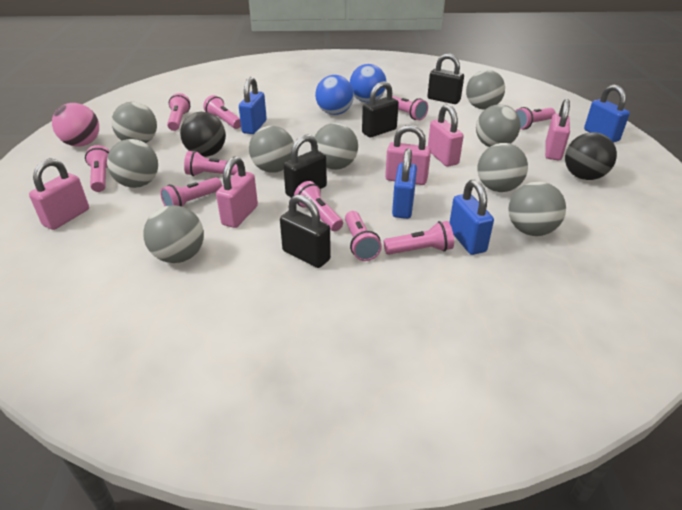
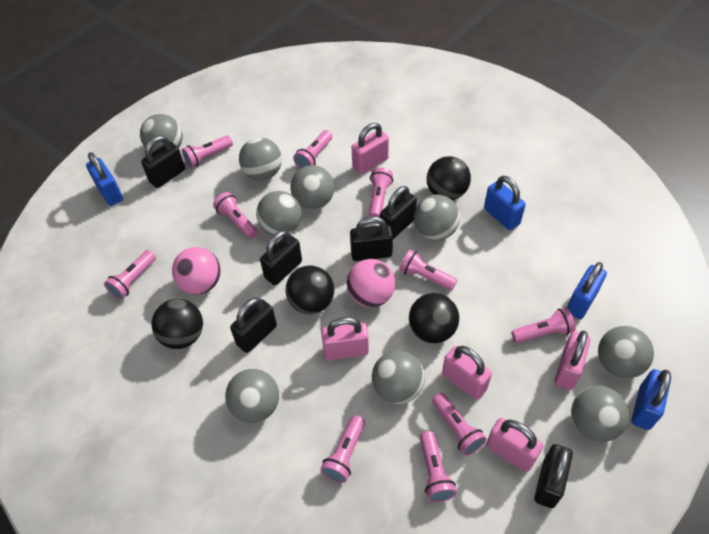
black ball: [180,112,226,157] [565,132,617,180] = 2 -> [151,299,203,349] [285,265,334,314] [409,293,459,343] [427,156,471,200] = 4
black padlock: [280,194,331,268] [283,135,327,198] [362,81,399,137] [427,53,464,104] = 4 -> [141,136,185,188] [230,298,277,353] [260,230,302,285] [350,216,393,261] [380,186,417,239] [534,444,573,508] = 6
blue ball: [315,75,354,115] [350,64,387,103] = 2 -> none = 0
pink ball: [52,103,99,147] = 1 -> [172,247,221,294] [347,259,395,307] = 2

